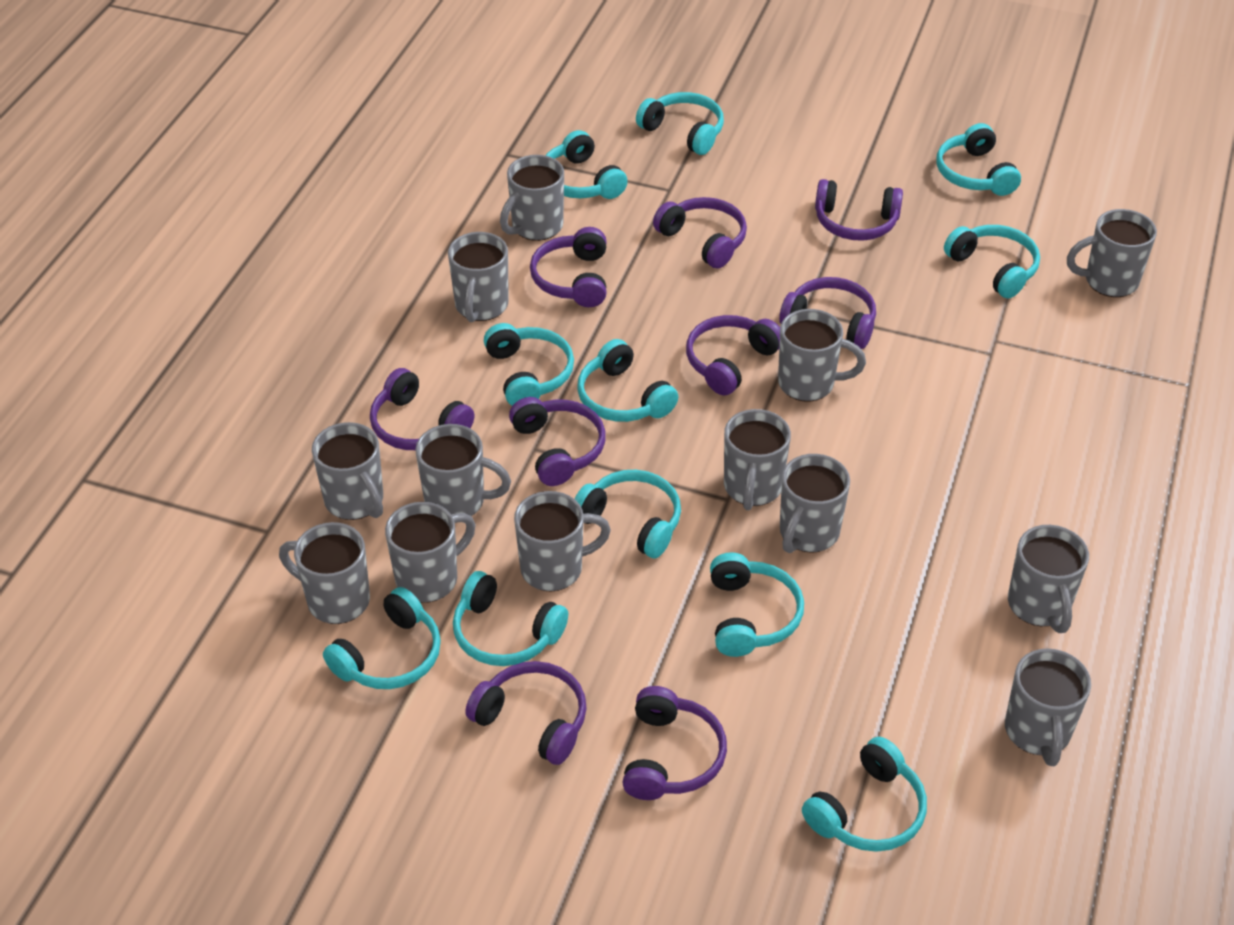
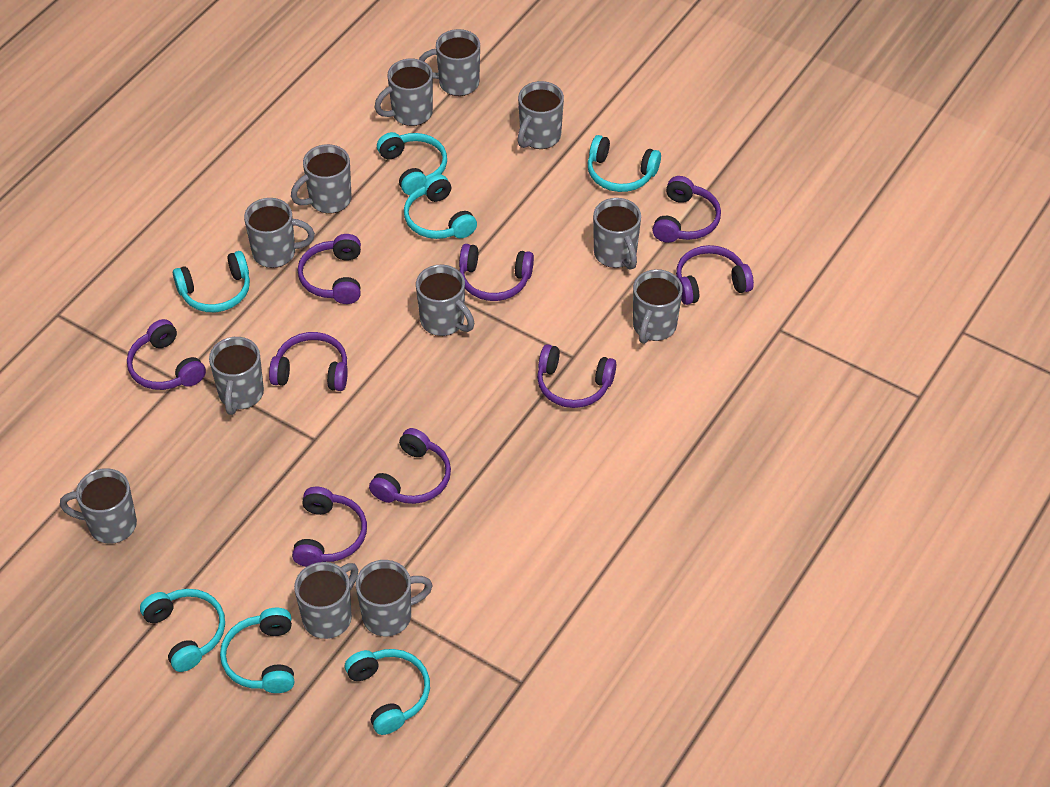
grey mug: [279,522,370,624] [312,422,383,520] [385,502,475,603] [415,424,511,516] [448,232,509,322] [500,155,564,241] [514,491,611,592] [724,409,791,510] [778,309,866,402] [780,454,850,553] [1005,648,1091,766] [1008,525,1089,633] [1067,209,1157,297] = 13 -> [60,468,137,544] [209,337,264,415] [244,198,315,268] [291,144,352,214] [294,562,358,639] [356,560,433,636] [374,59,433,126] [416,265,474,336] [419,29,480,96] [517,81,564,149] [593,198,641,270] [633,269,682,344] = 12
turquoise headphones: [323,587,441,689] [453,571,568,666] [484,323,574,406] [545,130,628,199] [575,470,681,558] [577,339,678,422] [636,92,724,155] [710,552,804,657] [802,737,927,852] [936,123,1021,196] [944,225,1040,298] = 11 -> [140,589,225,672] [173,251,250,312] [220,608,294,693] [345,649,430,735] [377,132,447,195] [404,174,477,239] [588,135,661,192] = 7

